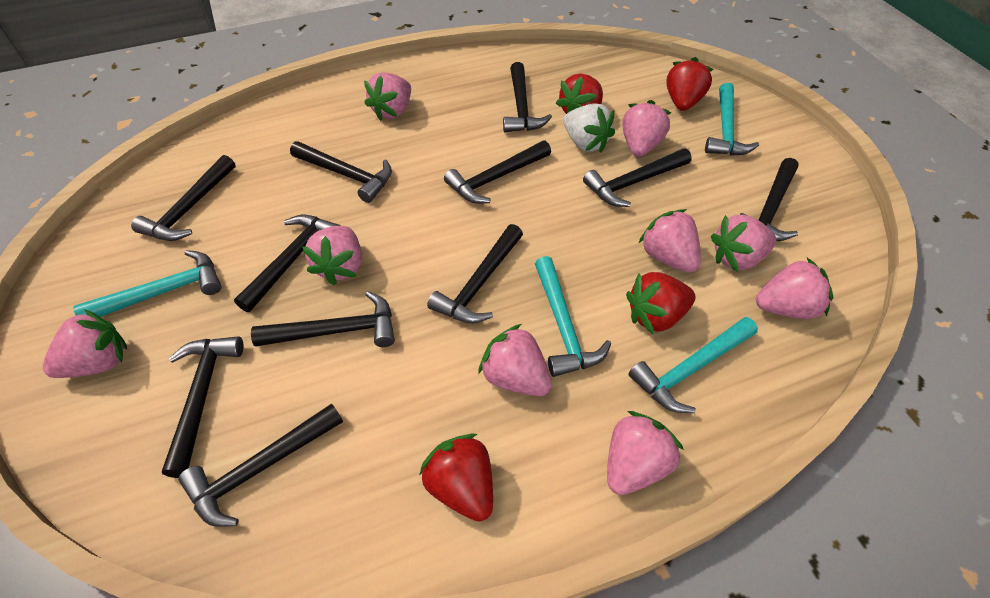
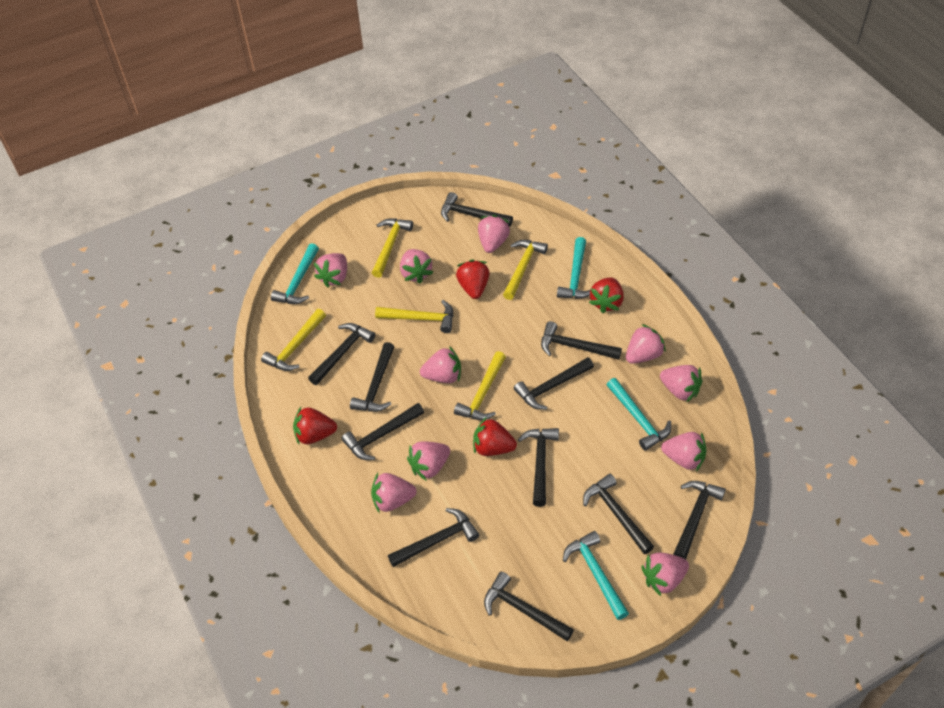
pink strawberry: [43,309,127,378] [302,226,362,285] [364,72,411,121] [478,324,552,396] [607,411,684,495] [622,100,672,157] [638,209,701,273] [711,215,776,272] [756,258,833,319] = 9 -> [314,253,347,288] [371,473,417,512] [400,249,433,284] [407,442,450,481] [420,346,461,383] [478,215,510,253] [626,324,666,364] [642,552,689,596] [660,365,702,402] [661,432,706,471] = 10
white strawberry: [564,103,615,152] = 1 -> none = 0
yellow hammer: none = 0 -> [261,309,326,371] [372,219,413,278] [375,300,453,333] [454,351,506,420] [503,240,548,300] = 5

